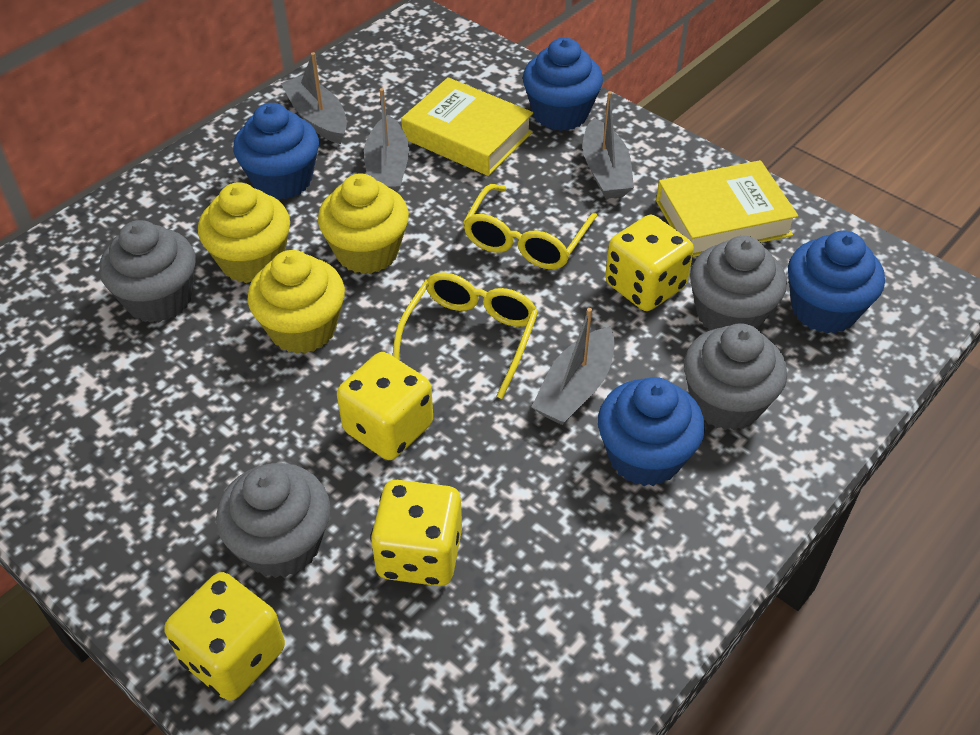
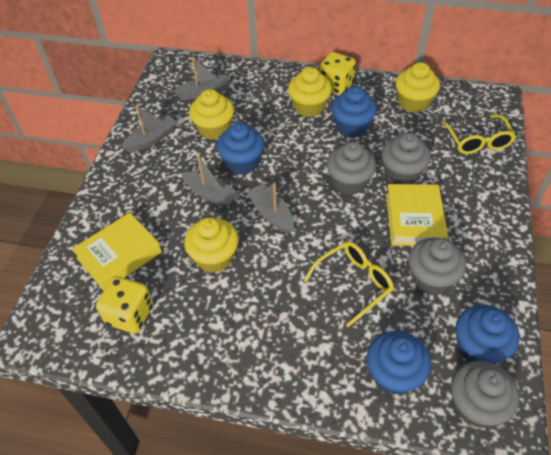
yellow cupcake: [198,182,290,283] [247,250,345,354] [318,173,409,274] = 3 -> [184,217,239,273] [189,89,234,140] [288,67,332,117] [395,62,440,113] = 4
yellow dice: [164,572,285,701] [337,352,433,460] [371,480,462,586] [605,215,694,311] = 4 -> [96,276,153,333] [318,52,356,95] = 2

